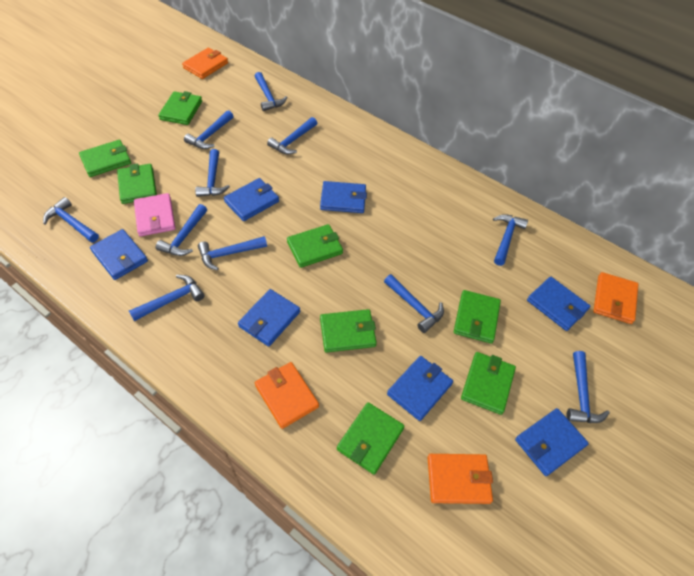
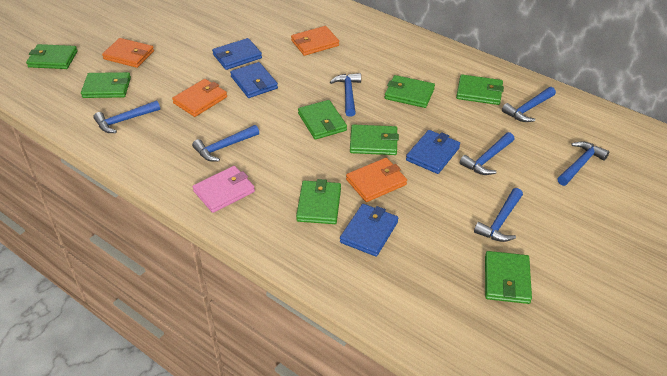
blue hammer: [43,197,99,243] [129,275,205,321] [156,204,207,256] [184,110,234,149] [195,149,230,197] [198,236,267,271] [254,72,288,111] [267,117,317,154] [384,274,444,333] [493,214,528,266] [566,351,610,423] = 11 -> [93,100,160,133] [192,125,259,162] [330,73,361,117] [460,132,514,175] [474,188,523,242] [502,87,556,122] [557,141,609,186] = 7
blue wallet: [90,229,148,280] [224,178,279,221] [238,289,300,347] [320,181,367,213] [387,356,453,421] [515,408,589,476] [527,277,590,331] = 7 -> [212,38,262,70] [230,62,278,98] [340,204,398,257] [406,130,460,174] = 4

